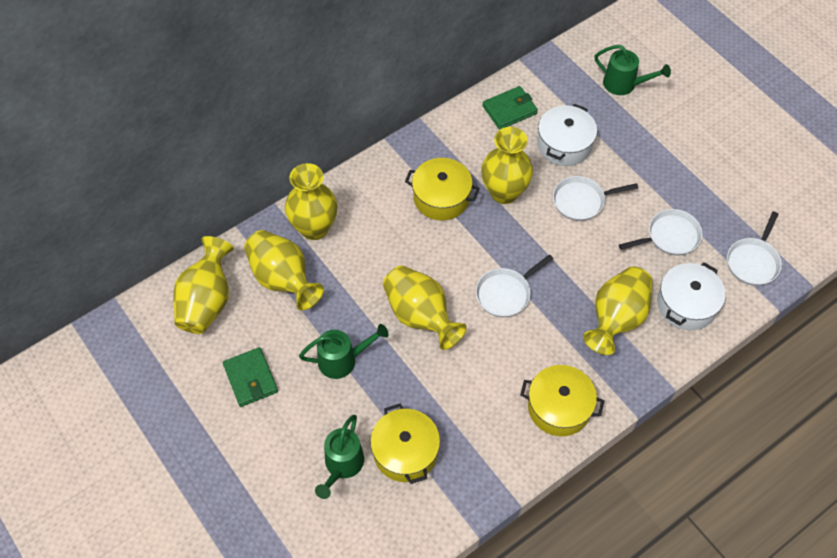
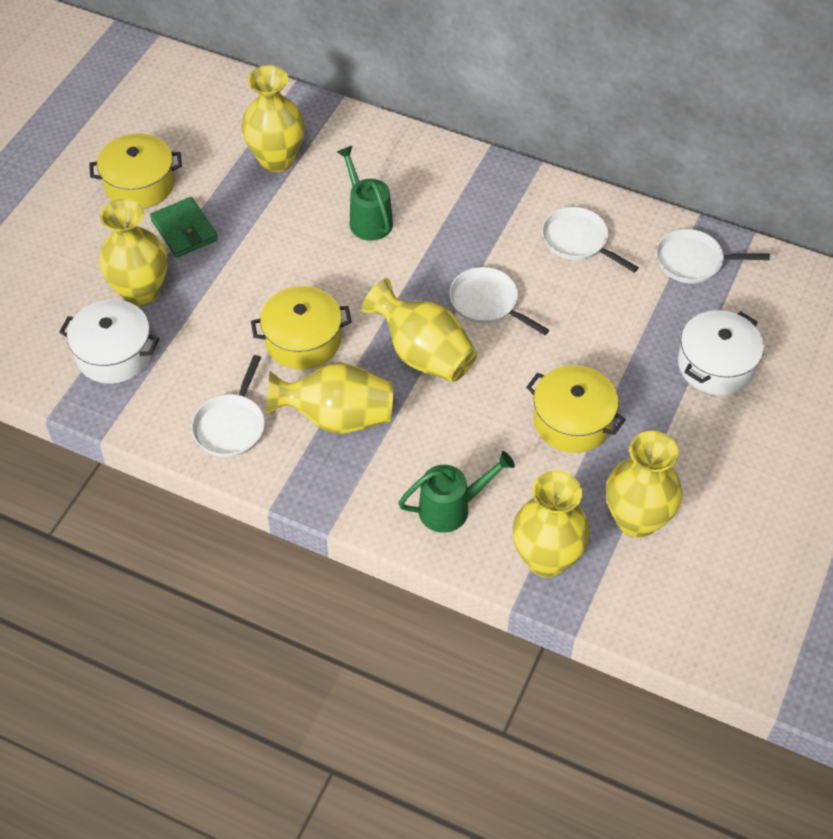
green wallet: [223,347,278,407] [482,86,538,130] = 2 -> [150,197,218,258] = 1
green watering can: [299,324,389,379] [315,415,364,499] [595,45,671,95] = 3 -> [337,146,393,241] [398,451,515,533] = 2

